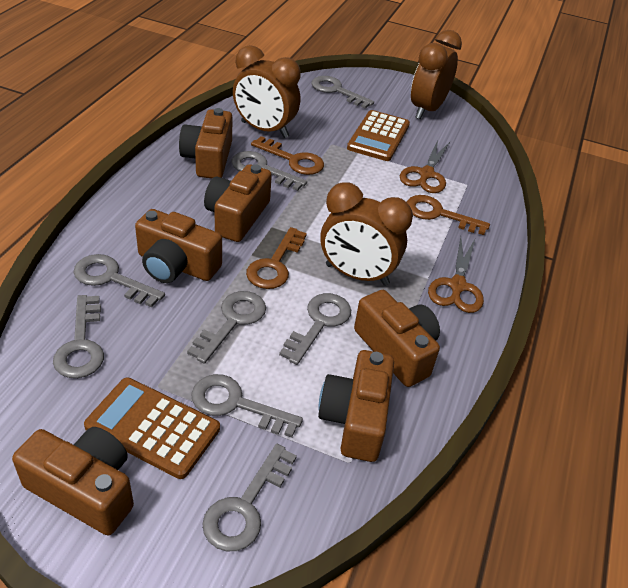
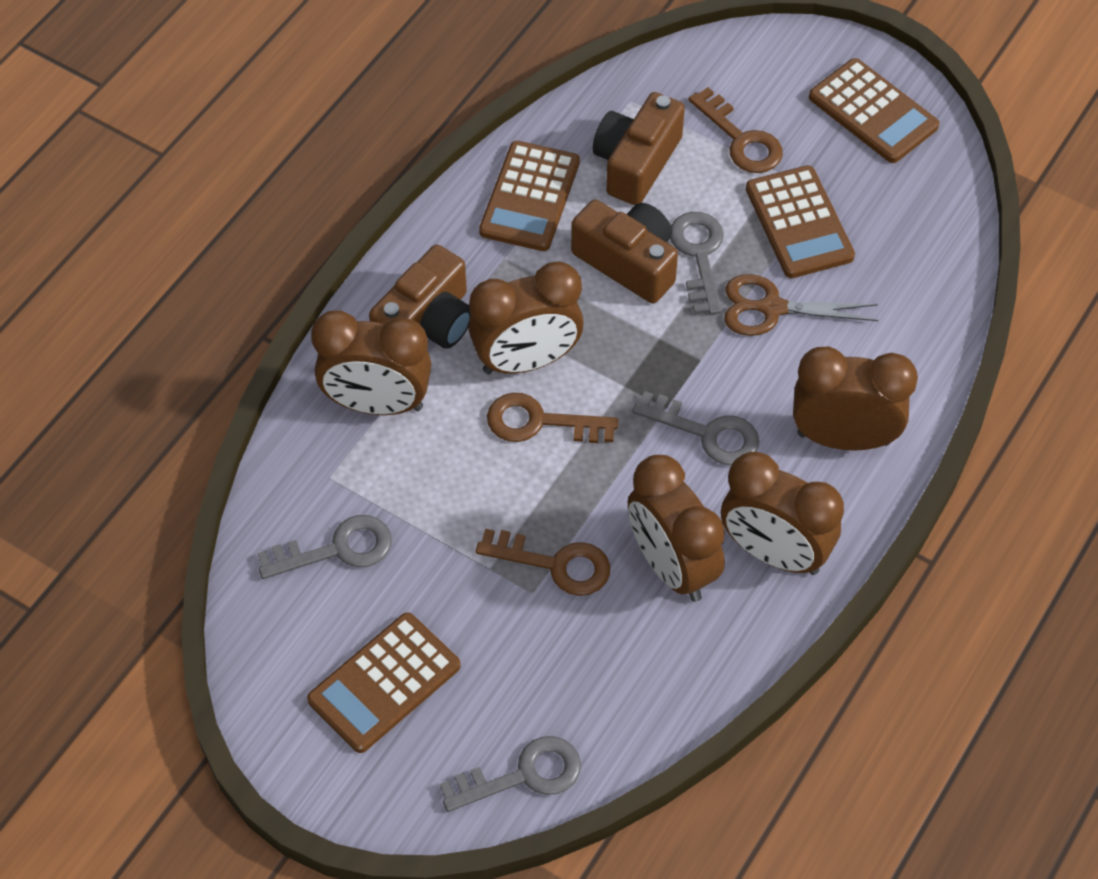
brown calculator: [84,377,220,479] [347,110,410,161] = 2 -> [307,612,461,753] [479,141,580,251] [746,165,855,278] [809,58,939,163] = 4
brown camera: [12,427,134,535] [135,209,222,283] [179,108,232,178] [204,164,272,242] [318,350,394,462] [354,290,440,387] = 6 -> [369,245,471,349] [571,199,678,303] [593,92,685,205] = 3
brown clock: [233,45,301,138] [321,182,413,286] [411,30,462,119] = 3 -> [311,311,431,415] [469,261,584,374] [628,455,725,602] [721,451,844,575] [793,346,918,450] = 5
brown scissors: [400,140,450,193] [428,237,484,313] = 2 -> [724,274,878,336] = 1
grey key: [53,295,104,378] [73,254,165,307] [187,291,266,364] [191,374,303,438] [202,444,297,551] [231,151,307,191] [279,293,351,365] [311,76,374,108] = 8 -> [257,515,392,579] [440,736,581,812] [632,391,759,465] [670,212,724,314] = 4

